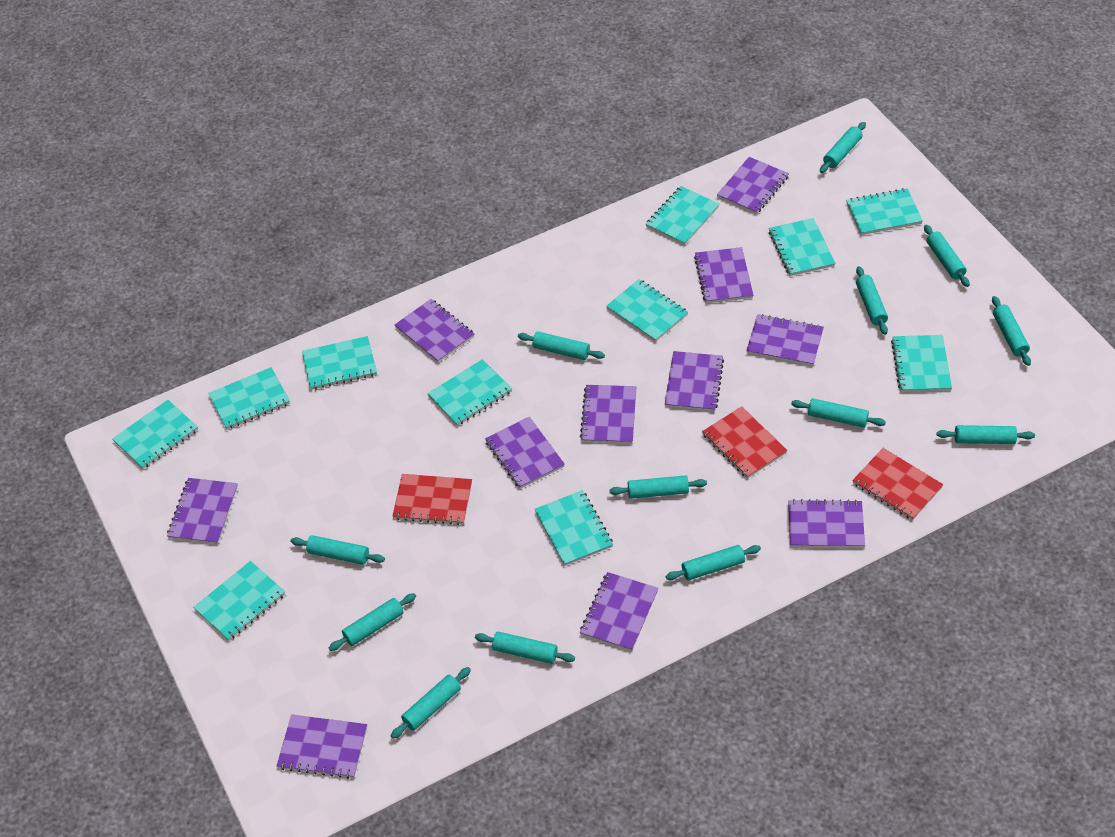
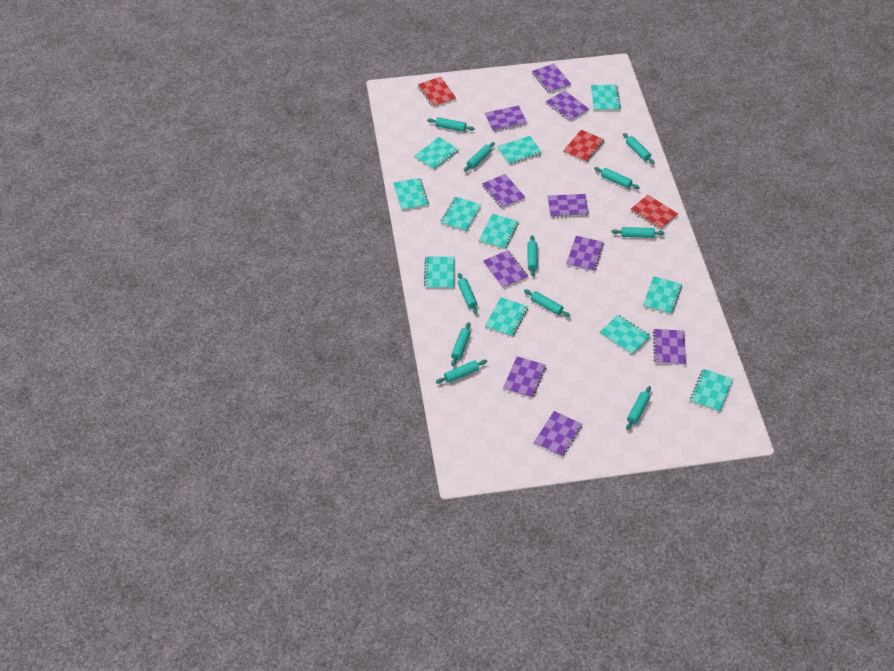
purple notebook: [167,478,238,544] [277,714,367,779] [395,299,474,363] [485,417,565,489] [580,385,636,444] [580,572,659,651] [665,351,724,412] [694,247,754,303] [717,157,789,214] [746,314,824,366] [788,499,865,548] = 11 -> [482,174,525,209] [483,250,528,288] [485,106,527,132] [503,356,546,398] [532,64,571,93] [534,411,582,457] [546,90,589,122] [547,194,589,218] [566,236,604,272] [653,329,686,365] = 10
turquoise rolling pin: [291,535,385,565] [329,593,416,651] [391,667,471,739] [475,632,575,664] [518,331,605,360] [609,475,707,499] [666,545,761,580] [791,398,886,428] [820,122,866,173] [856,266,888,335] [924,225,970,287] [937,425,1035,444] [992,296,1031,366] = 13 -> [427,117,475,132] [436,360,487,384] [451,322,471,366] [458,273,478,314] [464,142,495,172] [524,290,570,317] [527,235,538,277] [594,167,640,189] [611,227,665,238] [623,133,654,164] [626,386,651,430] = 11

